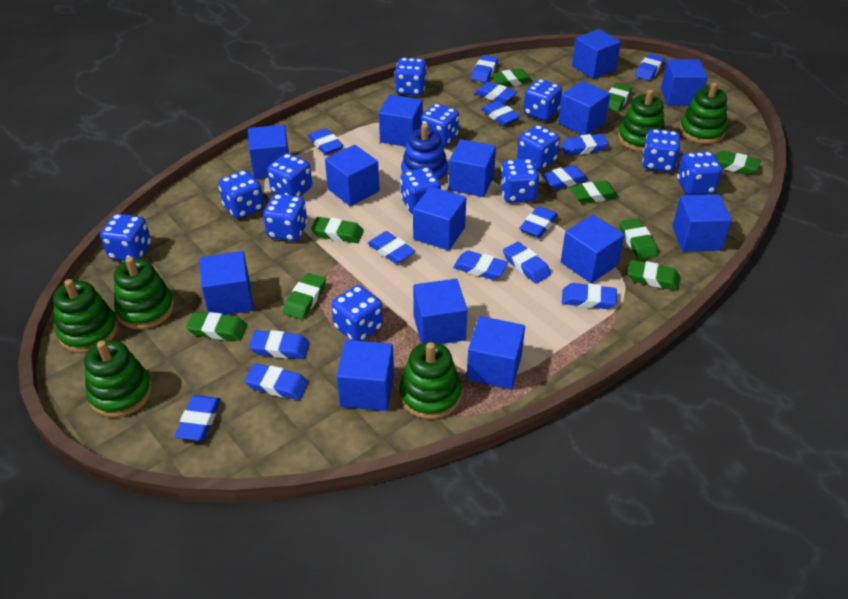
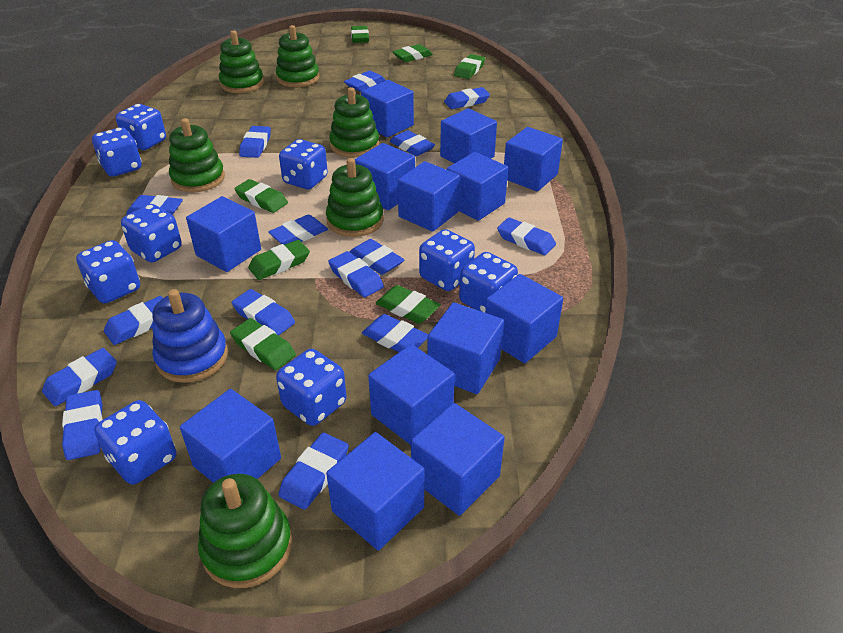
blue cube: [200,251,253,315] [248,125,289,179] [325,145,380,206] [337,340,394,411] [379,94,423,147] [413,186,466,250] [413,279,468,344] [449,139,496,197] [467,316,525,389] [558,81,610,135] [561,215,625,283] [572,29,621,79] [661,59,708,106] [673,194,732,252] = 14 -> [180,389,281,483] [186,196,261,272] [326,432,424,550] [355,143,415,210] [361,80,414,137] [368,344,455,445] [398,161,460,232] [411,403,505,516] [427,302,504,394] [440,108,497,163] [447,152,508,221] [485,274,563,363] [504,127,563,191] = 13
blue dice: [100,214,151,261] [218,170,264,219] [263,194,307,241] [267,153,312,197] [331,285,383,341] [394,58,427,96] [400,167,441,214] [420,103,459,147] [500,159,540,203] [517,125,560,171] [523,79,562,121] [642,129,681,172] [677,151,722,195] = 13 -> [76,240,140,304] [92,127,142,177] [94,400,176,485] [116,104,166,150] [121,204,182,263] [276,349,347,426] [279,139,328,189] [419,229,475,291] [459,252,518,313] = 9
green eraser: [186,312,247,341] [283,273,326,320] [311,217,364,243] [491,69,533,87] [570,180,619,204] [608,83,632,112] [620,218,658,260] [627,260,680,291] [715,151,761,174] = 9 -> [230,318,296,370] [234,179,288,213] [248,240,310,280] [351,26,369,43] [376,285,441,324] [392,44,433,62] [454,54,485,79] = 7

